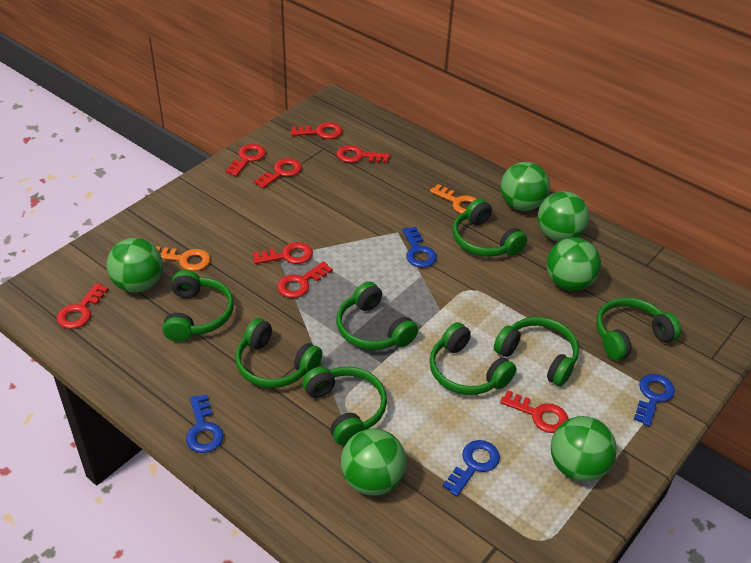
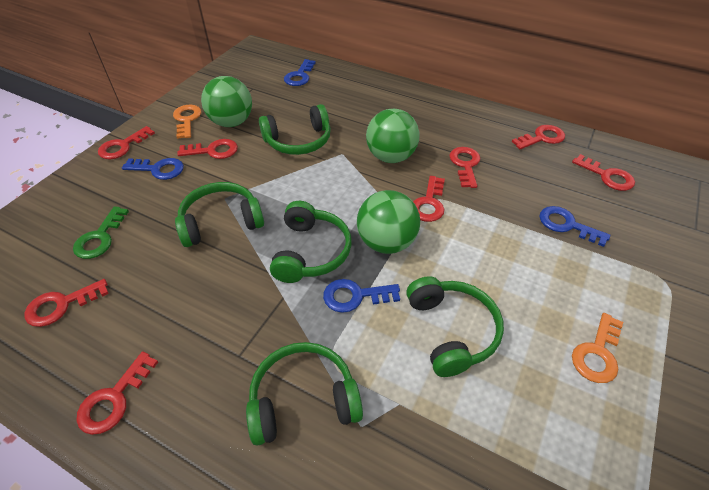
green ball: [106,238,163,293] [341,429,406,496] [501,162,550,211] [538,191,589,242] [546,237,601,291] [551,416,617,482] = 6 -> [201,76,252,127] [357,190,420,254] [366,109,419,163] = 3
green headphones: [162,270,234,342] [235,318,322,388] [302,366,387,445] [336,282,418,350] [429,322,516,395] [453,199,527,257] [494,317,579,386] [596,298,681,361] = 8 -> [175,182,264,247] [246,342,363,446] [259,104,331,155] [270,201,352,283] [406,276,504,377] = 5
green key: none = 0 -> [73,206,129,259] = 1

